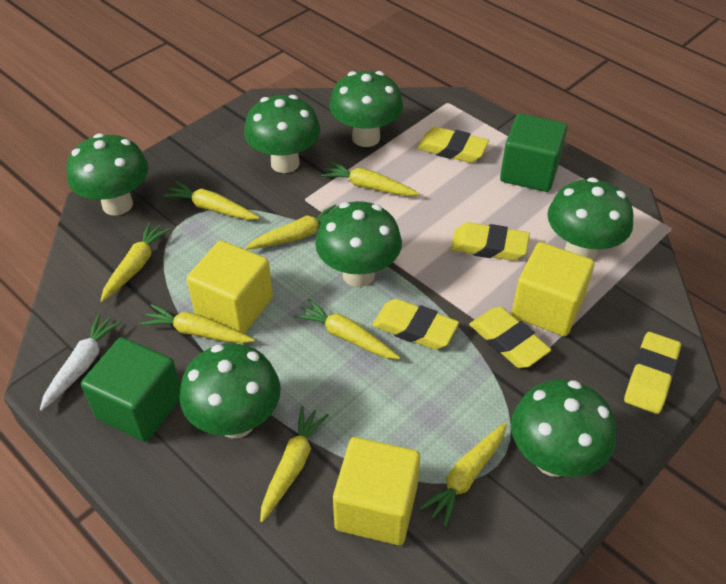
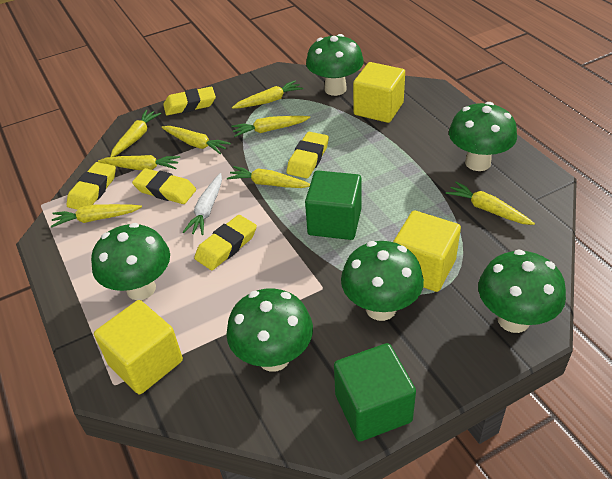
green mushroom: [67,133,149,216] [180,344,281,438] [244,95,320,173] [315,201,402,287] [329,71,403,147] [511,379,616,477] [547,177,633,260] = 7 -> [91,223,170,300] [226,288,313,372] [306,34,364,96] [341,241,424,321] [449,102,517,171] [478,249,566,333] = 6

